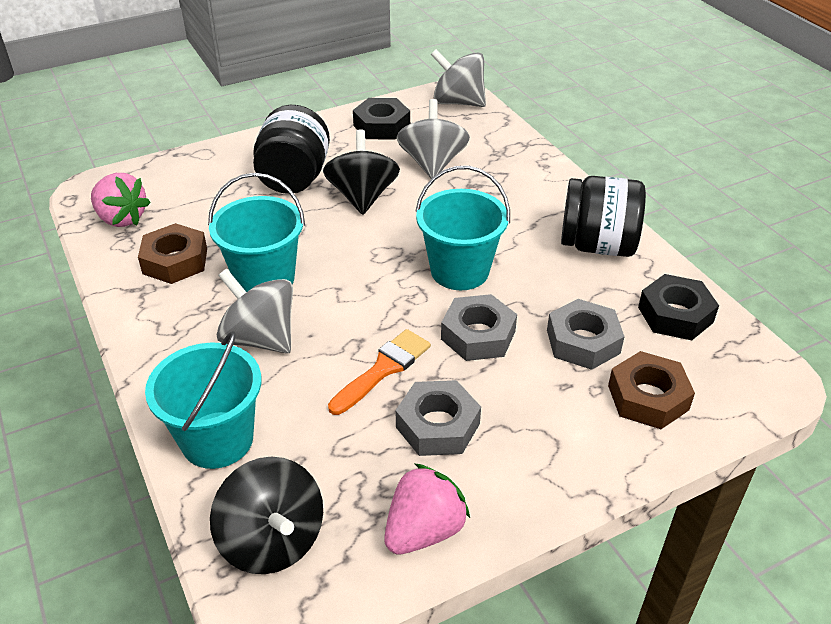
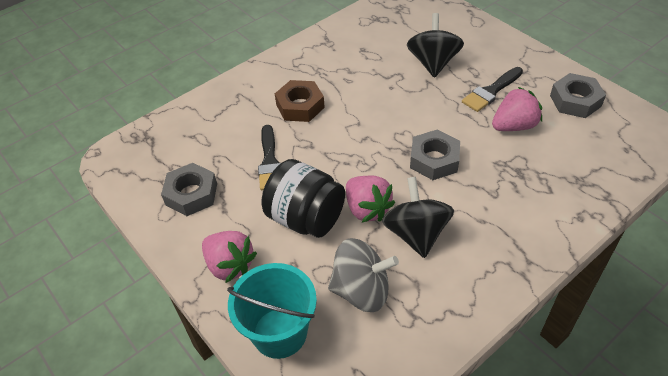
black brush: none = 0 -> [258,125,281,190] [462,67,523,112] = 2
black jar: [253,105,330,194] [561,176,646,257] = 2 -> [262,159,345,238] = 1
black nut: [353,98,410,140] [638,274,719,340] = 2 -> none = 0
brown nut: [138,223,207,284] [608,351,695,429] = 2 -> [275,80,325,122] = 1
grey spinning top: [217,269,293,354] [397,99,470,179] [431,49,486,107] = 3 -> [328,238,399,312] = 1
orange brush: [328,329,431,415] = 1 -> none = 0
pink strawberry: [91,173,151,227] [384,463,470,555] = 2 -> [202,231,257,283] [346,176,395,222] [492,87,542,131] = 3
turquoise bucket: [145,331,261,469] [208,173,305,292] [415,166,510,290] = 3 -> [227,263,317,359] = 1

